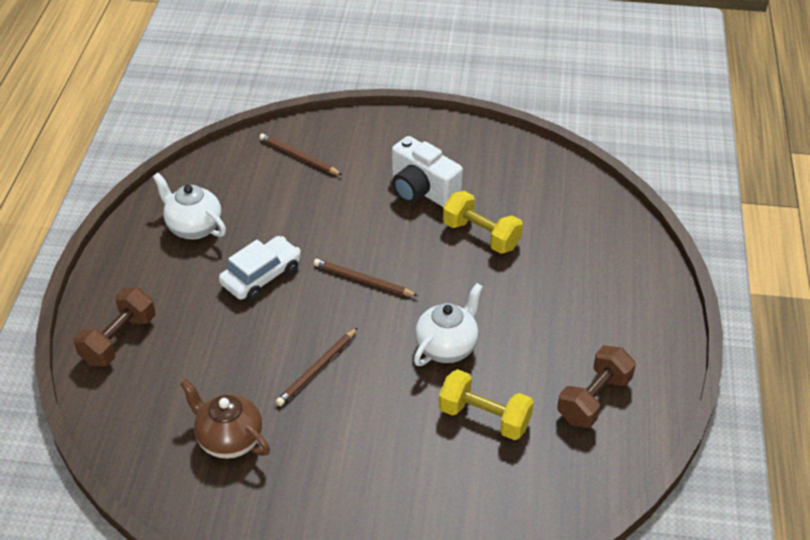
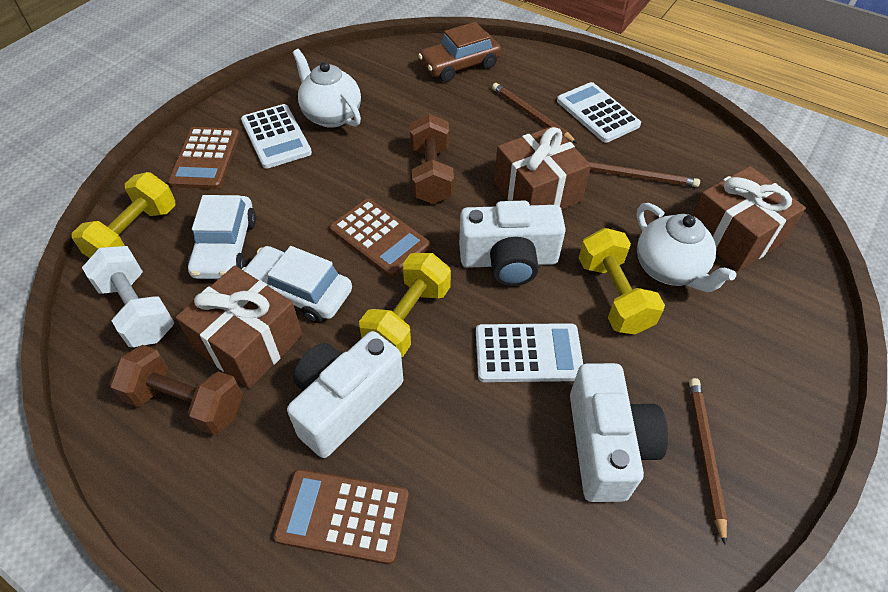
brown calculator: none = 0 -> [168,127,240,189] [273,469,409,565] [330,199,430,277] = 3
brown car: none = 0 -> [418,22,501,82] = 1
brown gift: none = 0 -> [176,266,303,389] [494,126,591,210] [692,166,806,272] = 3
brown teapot: [180,379,270,459] = 1 -> none = 0
white calculator: none = 0 -> [241,104,312,169] [476,323,583,382] [557,82,641,143] = 3
white camera: [392,136,463,207] = 1 -> [287,331,403,458] [459,201,566,286] [570,363,668,502] = 3
white car: [219,236,301,301] = 1 -> [188,195,256,279] [242,246,352,323] = 2
white dumbbell: none = 0 -> [82,246,174,347] = 1
yellow dumbbell: [439,369,534,440] [443,191,523,254] = 2 -> [72,172,176,258] [359,253,451,357] [579,228,665,334] = 3

